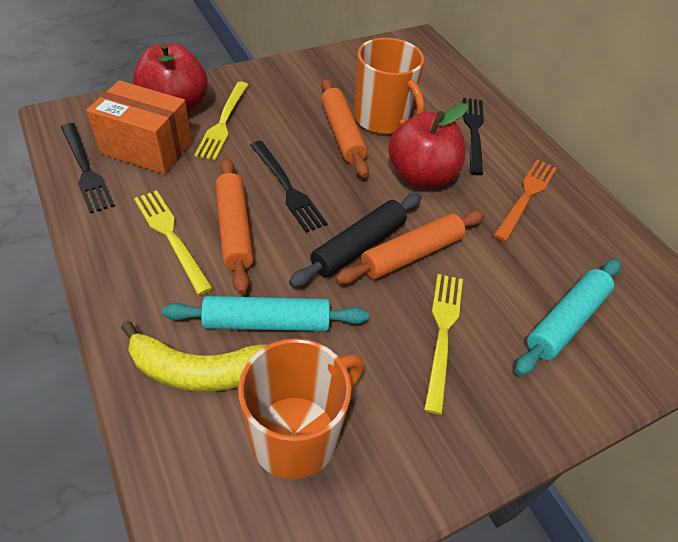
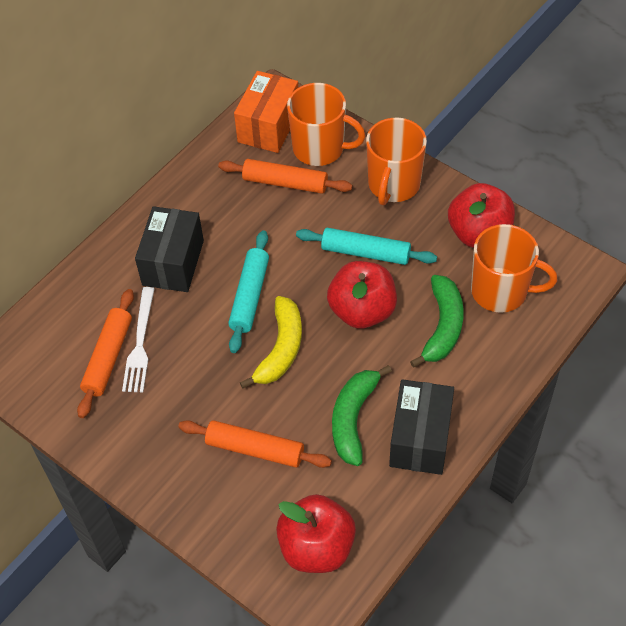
black box: none = 0 -> [135,206,204,292] [389,379,454,475] = 2
black fork: [61,123,115,213] [250,141,327,233] [463,98,484,175] = 3 -> none = 0
black rolling pin: [289,193,422,288] = 1 -> none = 0
green banana: none = 0 -> [332,365,392,466] [410,275,464,368] = 2
orange fork: [493,160,557,242] = 1 -> none = 0
orange mug: [238,338,364,479] [354,38,425,134] = 2 -> [287,83,366,166] [366,118,427,206] [471,224,557,313] = 3
red apple: [133,43,208,112] [388,103,468,188] = 2 -> [276,494,356,573] [327,261,397,329] [448,183,515,248] = 3
white fork: none = 0 -> [122,287,155,392] = 1
yellow fork: [134,190,213,295] [194,82,248,160] [424,274,463,415] = 3 -> none = 0

